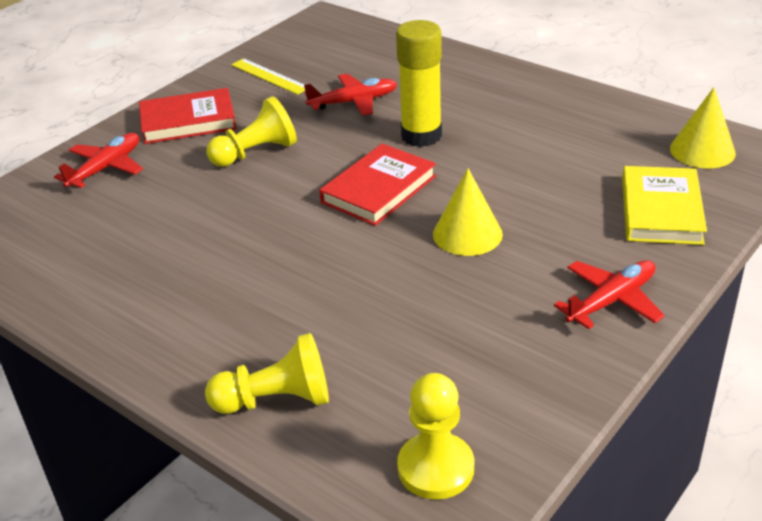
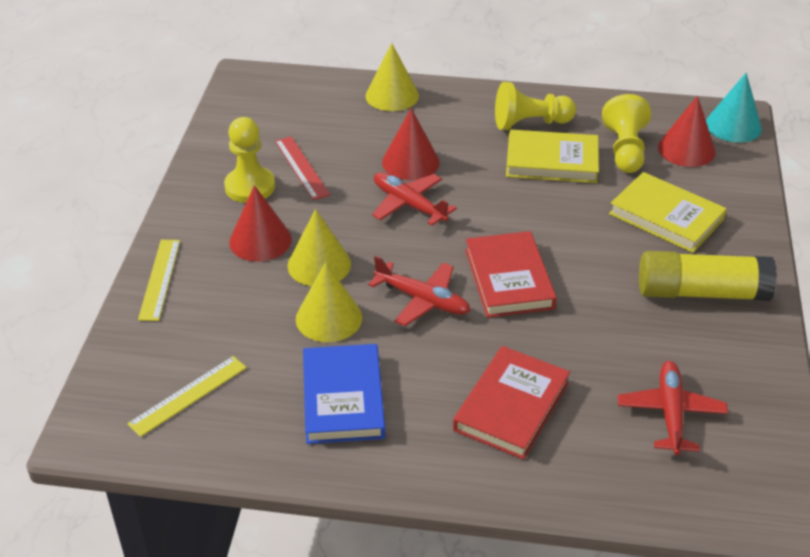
blue book: none = 0 -> [303,344,385,444] = 1
red cone: none = 0 -> [229,185,292,262] [382,108,440,180] [658,96,715,167] = 3
red ruler: none = 0 -> [275,136,330,200] = 1
turquoise cone: none = 0 -> [706,73,762,143] = 1
yellow book: [622,166,707,245] = 1 -> [506,129,599,183] [609,172,727,253] = 2
yellow cone: [433,168,503,256] [670,87,736,168] = 2 -> [288,209,351,286] [296,262,362,342] [365,43,419,111] = 3
yellow ruler: [231,58,305,95] = 1 -> [127,356,247,437] [138,240,180,321] = 2

